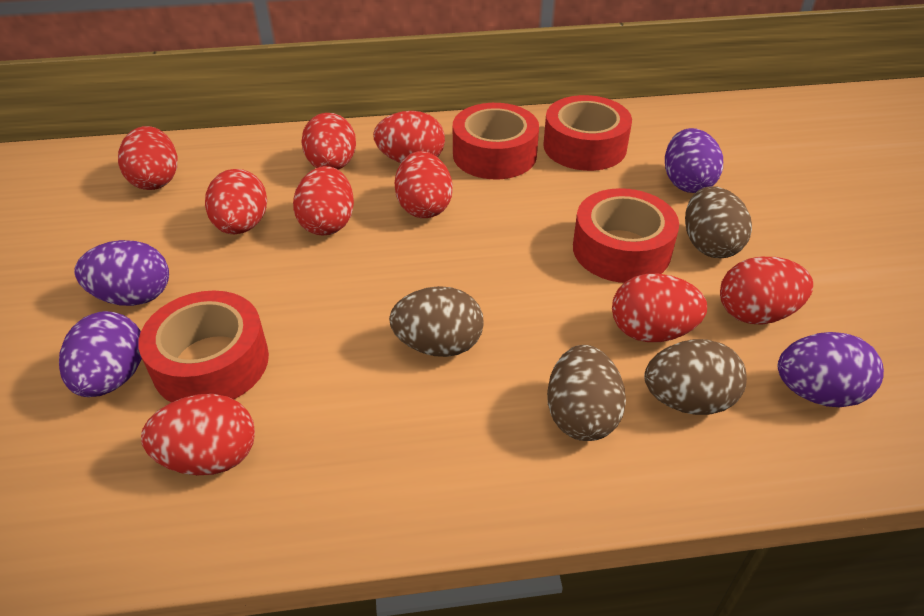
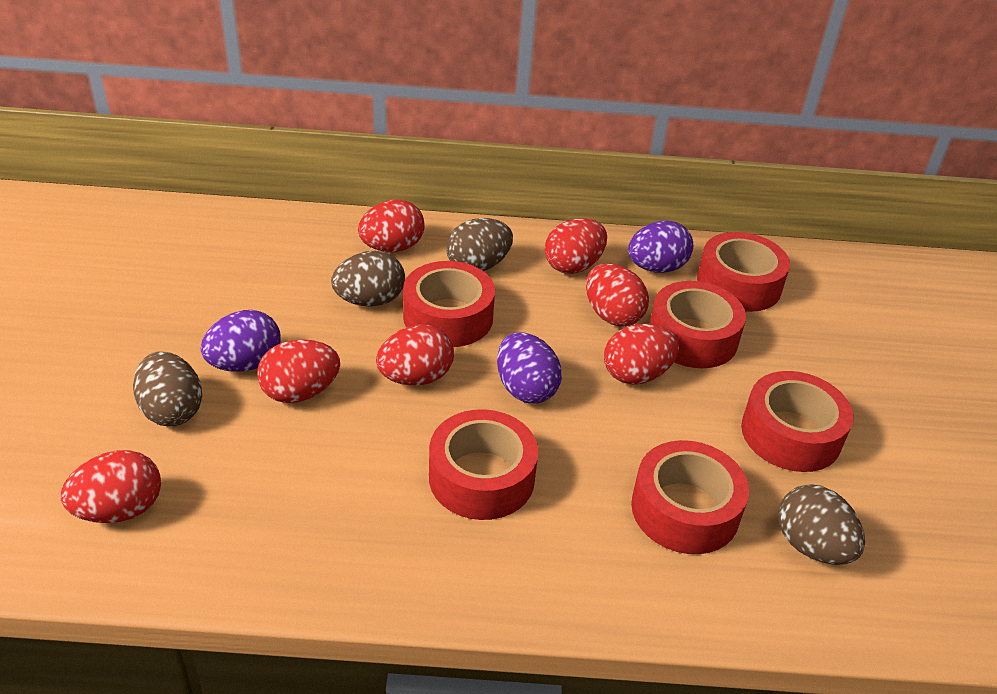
purple egg: [59,311,142,397] [74,240,169,306] [665,128,723,193] [778,332,884,407] = 4 -> [201,310,281,372] [497,332,562,403] [628,220,693,273] = 3
red egg: [118,126,177,190] [141,394,255,475] [205,169,267,234] [293,166,354,235] [301,113,356,170] [373,111,445,163] [395,151,453,218] [612,274,707,342] [720,257,813,325] = 9 -> [61,450,161,523] [257,339,340,403] [358,199,425,252] [376,324,454,385] [545,218,607,274] [586,263,649,326] [604,324,679,385] = 7
red tape: [138,290,269,402] [453,103,539,179] [543,95,632,171] [573,188,679,283] = 4 -> [403,261,495,347] [429,409,538,520] [631,440,749,554] [649,281,746,368] [697,232,790,312] [741,371,853,472] = 6

